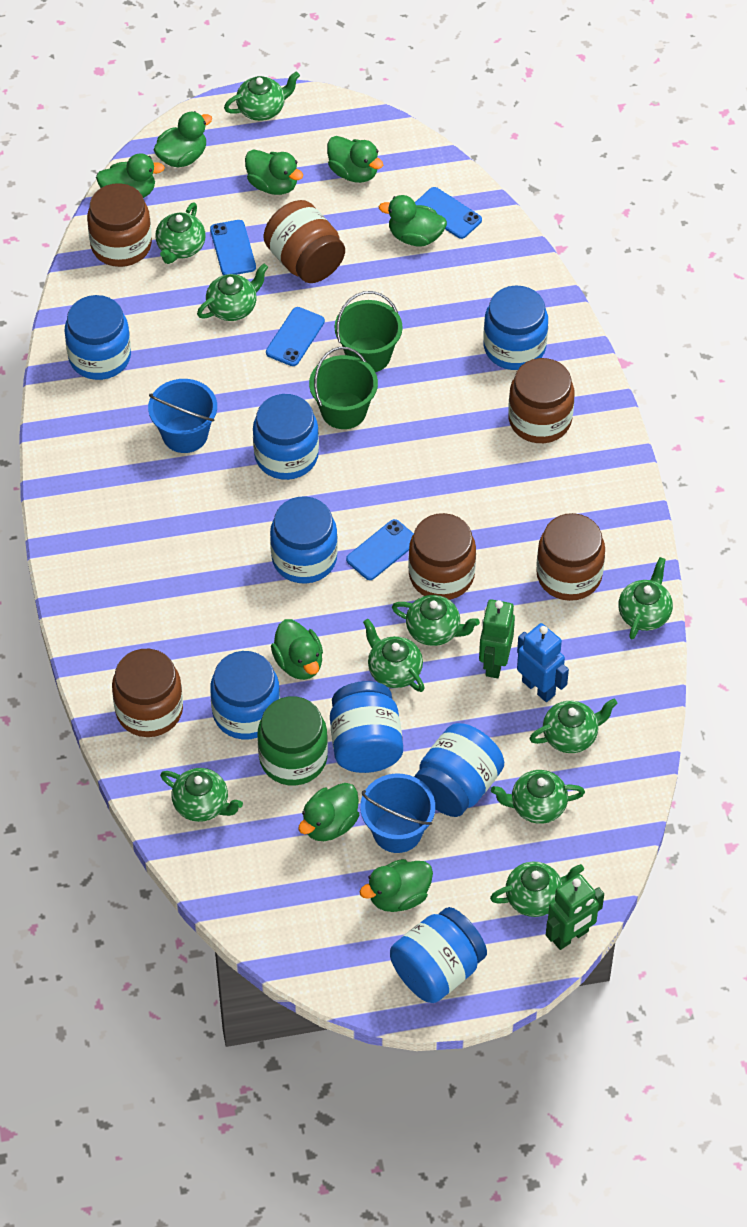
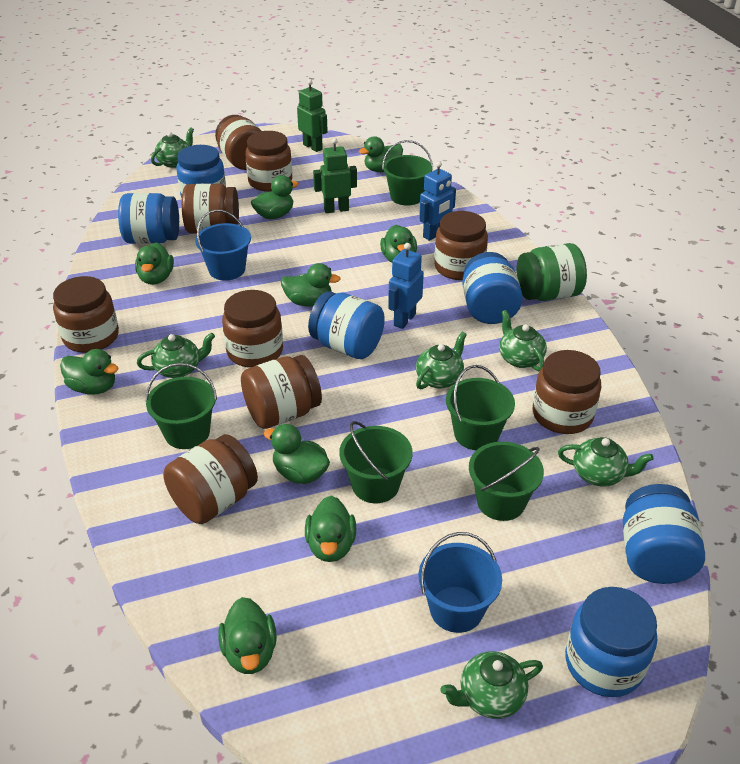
blue jar: [65,295,131,380] [210,651,280,740] [253,394,319,480] [270,496,338,584] [330,681,403,773] [390,907,487,1003] [414,723,504,817] [483,285,548,370] = 8 -> [118,193,179,244] [176,145,226,198] [308,291,385,359] [462,252,523,324] [565,587,657,697] [623,484,705,584] = 6
blue phone: [210,220,256,275] [266,307,325,366] [346,519,414,580] [415,187,482,239] = 4 -> none = 0
blue robot: [517,623,569,702] = 1 -> [388,243,424,329] [419,161,456,241] = 2
brown jar: [87,183,152,267] [112,649,183,737] [263,200,345,283] [408,513,476,600] [508,358,574,443] [536,513,605,601] = 6 -> [53,276,119,353] [163,434,258,524] [182,184,239,234] [215,115,261,170] [222,290,283,368] [241,355,322,429] [245,131,292,192] [434,211,488,280] [533,350,601,434] = 9
green bucket: [309,347,378,429] [335,291,403,372] = 2 -> [145,363,217,449] [339,421,413,503] [382,140,433,205] [446,365,515,450] [469,442,544,521] = 5
green duck: [96,153,165,198] [154,111,212,167] [245,149,303,195] [271,619,323,680] [298,783,359,841] [327,136,383,183] [360,859,433,912] [379,195,447,247] = 8 -> [60,349,119,395] [135,242,174,285] [218,597,277,674] [251,175,299,219] [264,424,330,484] [281,263,340,307] [305,496,356,562] [359,136,403,172] [380,225,417,263] = 9
green teapot: [155,203,206,264] [160,768,243,822] [197,263,268,321] [224,72,300,121] [363,619,425,692] [392,595,480,646] [490,861,584,917] [491,770,585,824] [529,699,617,753] [618,557,673,639] = 10 -> [137,332,215,378] [151,127,194,168] [416,332,467,389] [441,651,543,719] [499,310,547,371] [558,437,653,487] = 6

